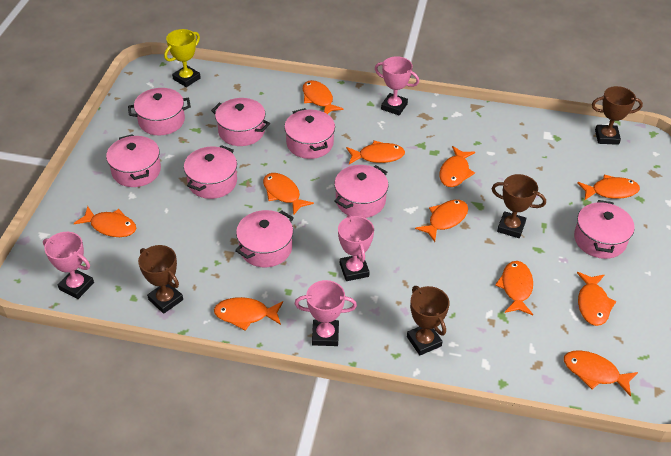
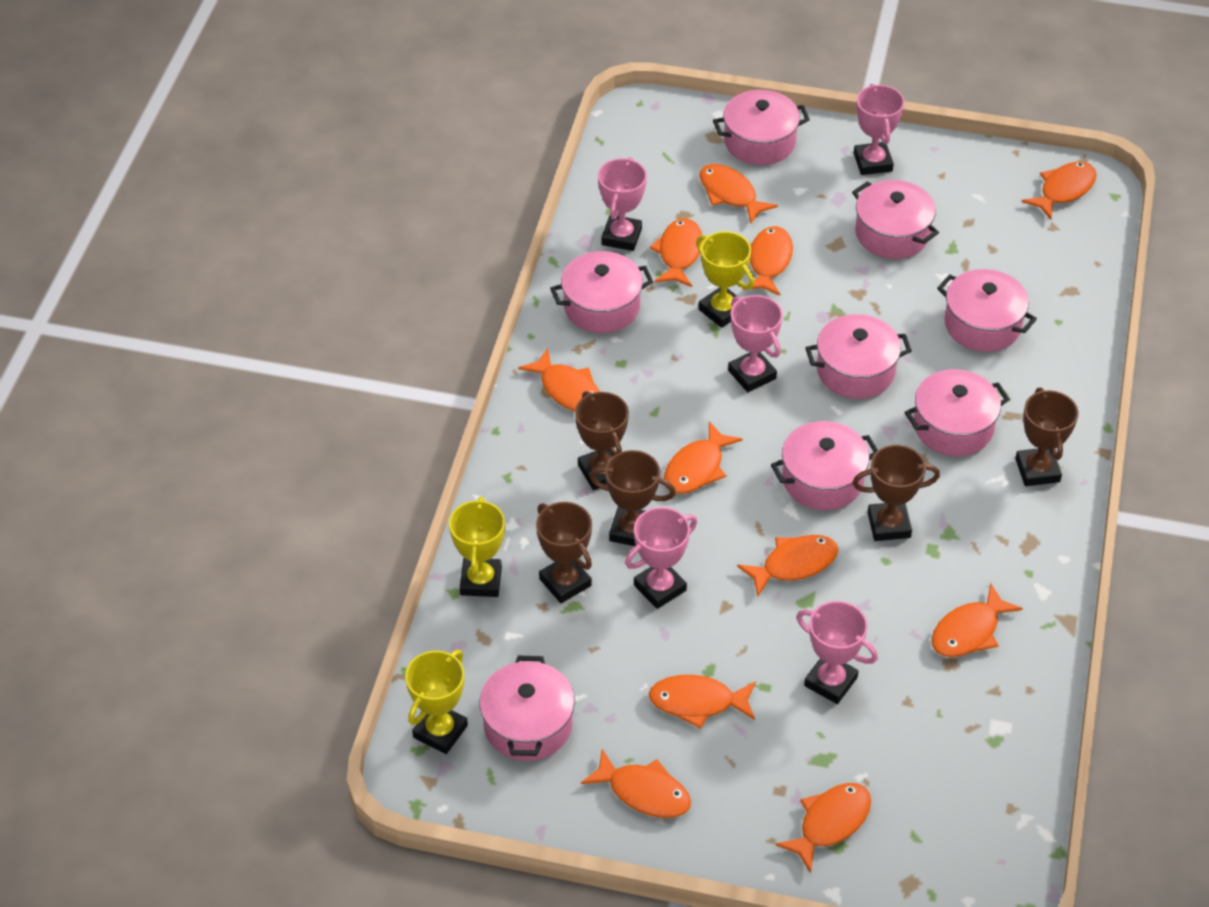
brown trophy: [138,245,183,314] [407,286,450,355] [491,174,546,238] [592,86,643,145] = 4 -> [536,502,592,603] [575,391,629,490] [589,450,676,546] [852,445,940,541] [1015,387,1079,486] = 5
pink trophy: [43,232,94,299] [295,280,357,346] [338,215,374,281] [375,56,419,115] = 4 -> [598,157,647,251] [625,507,697,609] [728,295,783,392] [796,601,878,704] [854,84,905,175] = 5
yellow trophy: [164,29,201,87] = 1 -> [405,650,468,754] [449,497,505,597] [696,231,754,328] = 3

